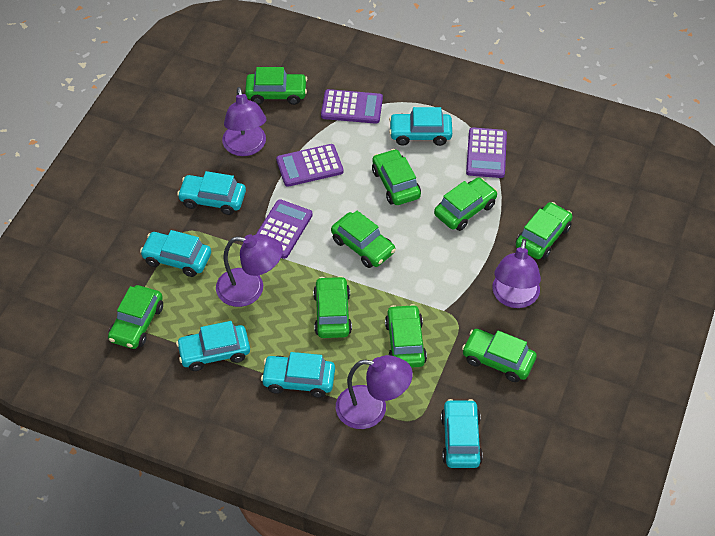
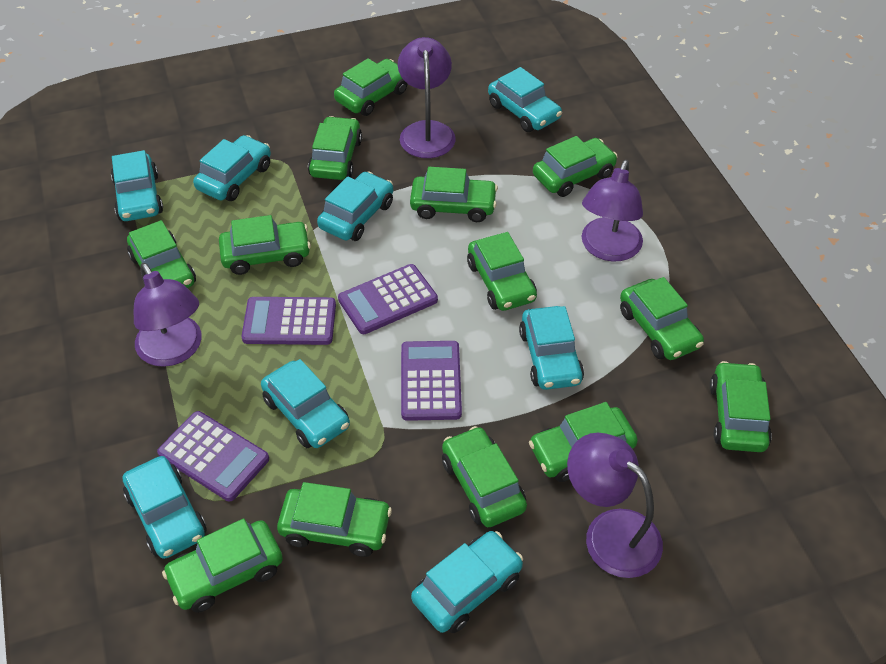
green car: [108,285,163,349] [245,67,307,105] [313,276,352,338] [331,211,396,268] [372,149,421,205] [385,304,427,368] [434,177,497,231] [462,329,537,382] [516,202,572,260] = 9 -> [127,220,196,288] [162,518,283,613] [219,215,311,275] [277,482,392,557] [308,116,362,180] [334,58,407,116] [410,167,498,222] [442,426,527,527] [467,232,537,311] [529,402,638,482] [533,136,618,197] [620,277,704,360] [710,361,772,452] = 13
turquoise car: [140,230,211,277] [176,321,250,371] [177,171,246,215] [261,352,335,398] [389,107,452,146] [441,399,483,468] = 6 -> [111,150,163,221] [123,456,207,559] [193,135,271,201] [261,359,350,448] [317,171,393,241] [411,531,523,633] [488,67,562,132] [519,306,584,390] = 8

